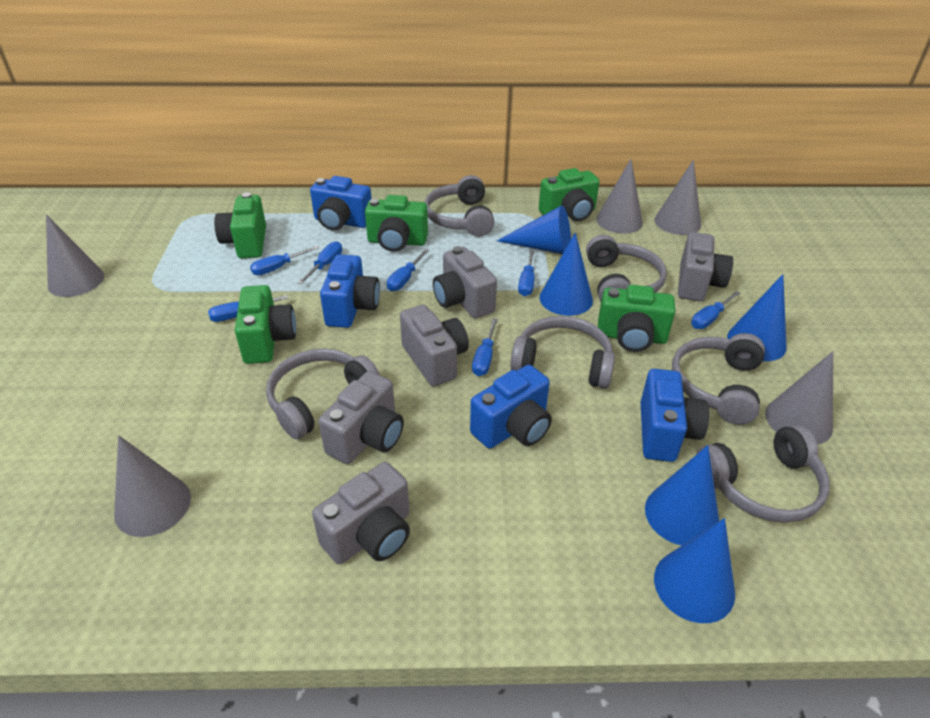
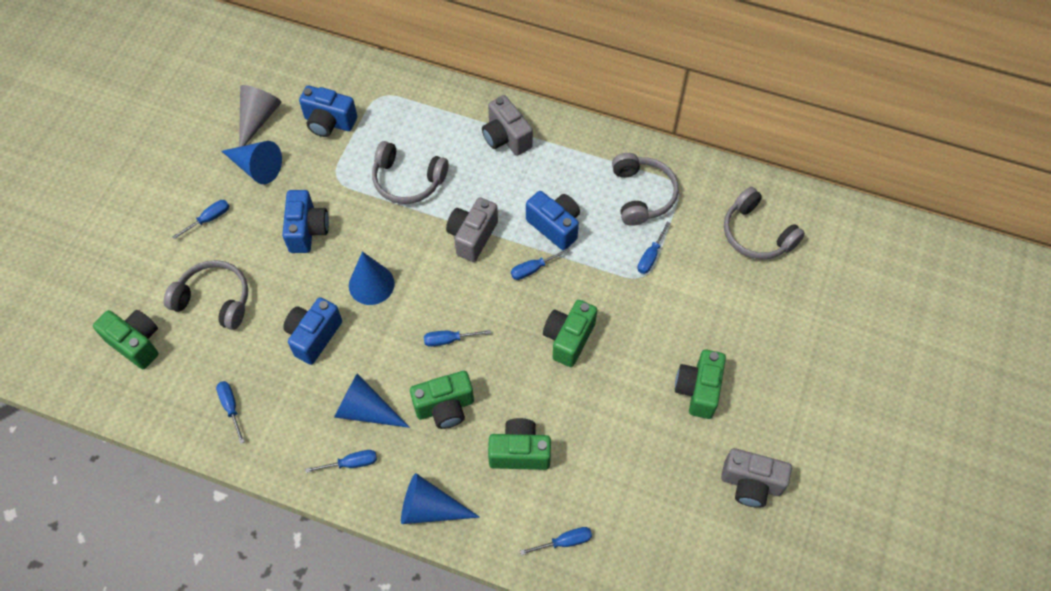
blue cone: [497,206,571,254] [540,232,593,316] [645,445,719,546] [654,518,735,623] [727,274,787,361] = 5 -> [222,141,282,184] [334,373,410,428] [349,252,395,305] [401,473,480,524] = 4
grey camera: [312,462,410,564] [319,371,404,464] [400,305,469,386] [433,246,497,318] [678,232,733,301] = 5 -> [446,197,498,262] [482,95,533,156] [721,448,792,508] = 3
grey cone: [46,214,104,297] [114,435,191,537] [596,159,643,234] [654,160,701,235] [765,351,833,445] = 5 -> [239,85,281,147] = 1
grey headphones: [266,349,380,439] [425,175,494,236] [510,316,615,389] [586,235,667,301] [672,333,765,425] [696,424,830,523] = 6 -> [164,260,248,330] [372,141,449,204] [612,153,679,226] [724,187,805,260] = 4

